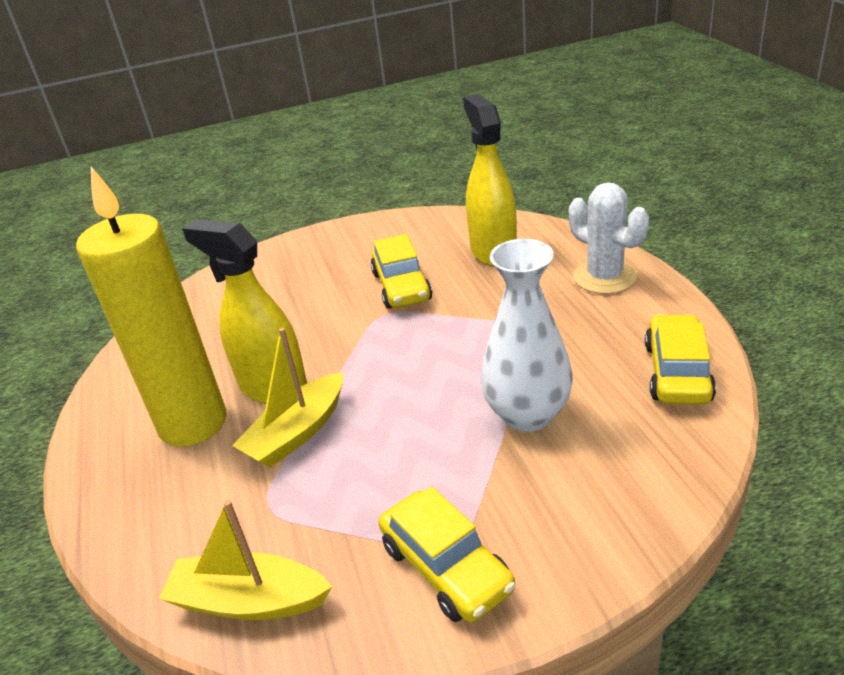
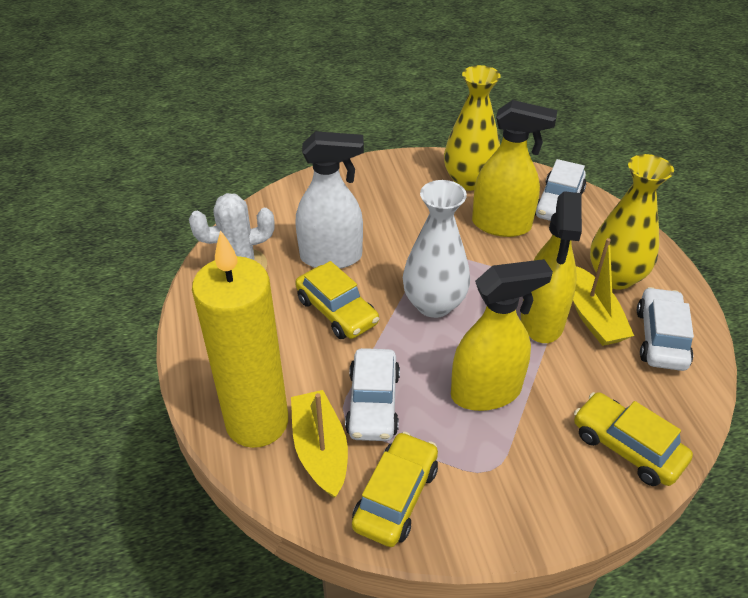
white car: none = 0 -> [345,348,400,441] [535,159,587,221] [637,287,694,371] = 3
white spray bottle: none = 0 -> [295,131,364,269] = 1
yellow spray bottle: [182,219,307,404] [463,94,517,267] = 2 -> [451,259,553,411] [472,100,557,237] [521,191,582,343] = 3
yellow vase: none = 0 -> [444,65,501,191] [590,154,674,290] = 2

